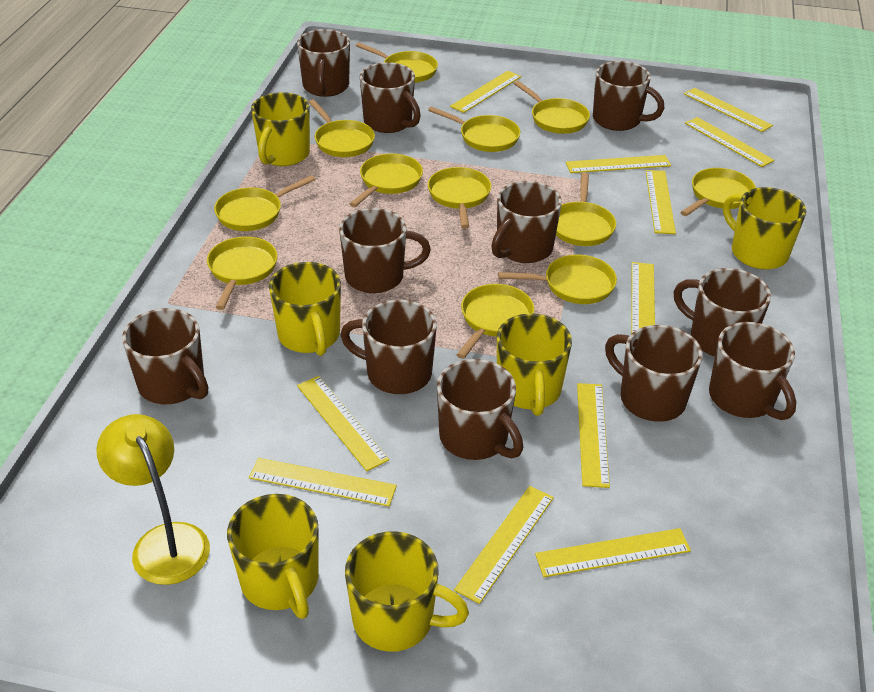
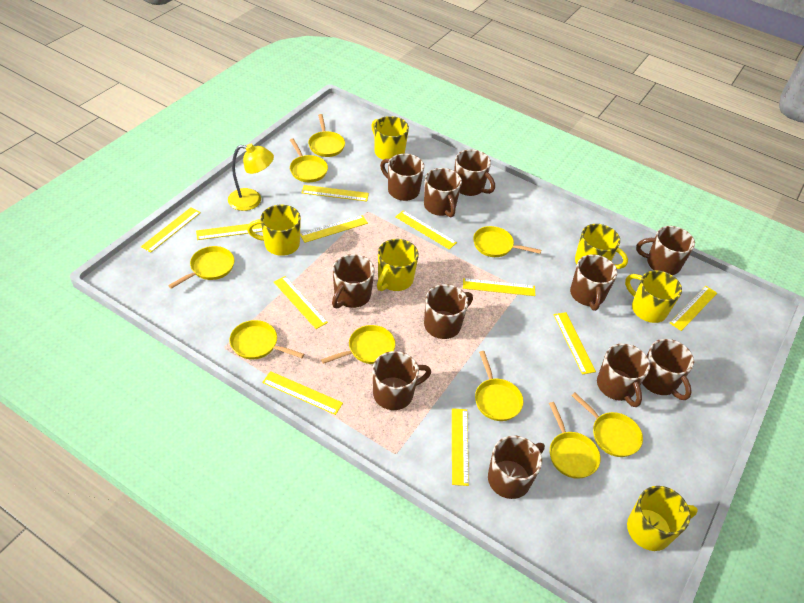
yellow pan: [207,236,278,310] [214,175,315,231] [309,99,375,157] [350,153,423,207] [356,42,438,83] [428,106,520,152] [428,167,491,229] [457,284,535,359] [498,254,617,304] [514,81,590,134] [556,173,616,246] [680,168,756,216] = 12 -> [168,246,234,289] [229,320,304,359] [290,138,328,182] [308,114,345,157] [321,325,395,364] [473,226,541,257] [475,351,523,421] [549,402,601,479] [571,393,643,457] = 9

